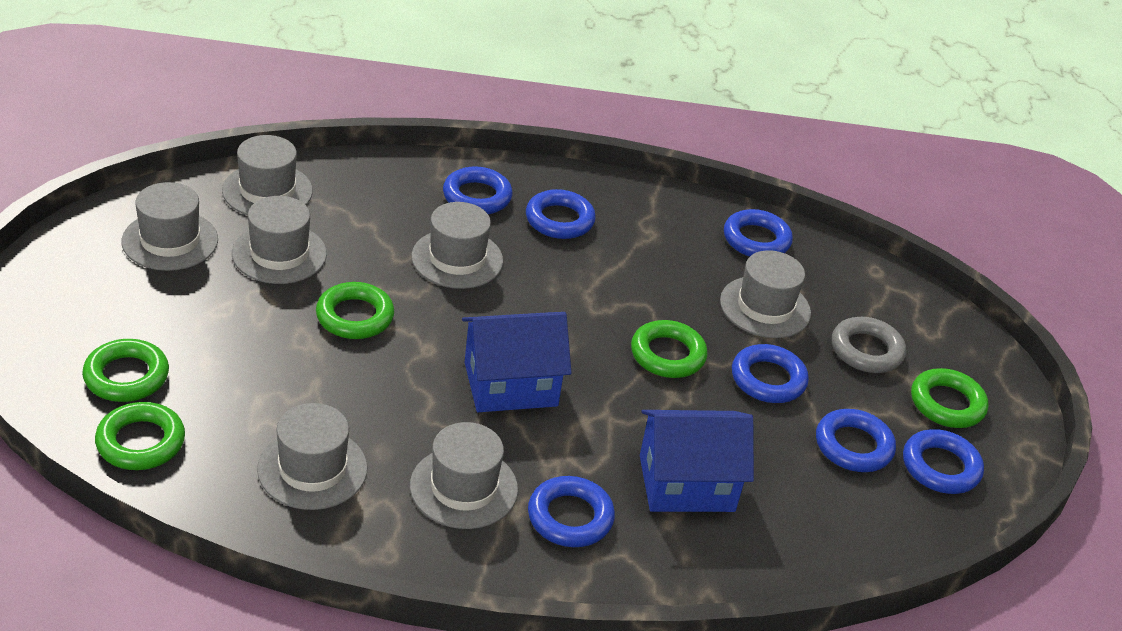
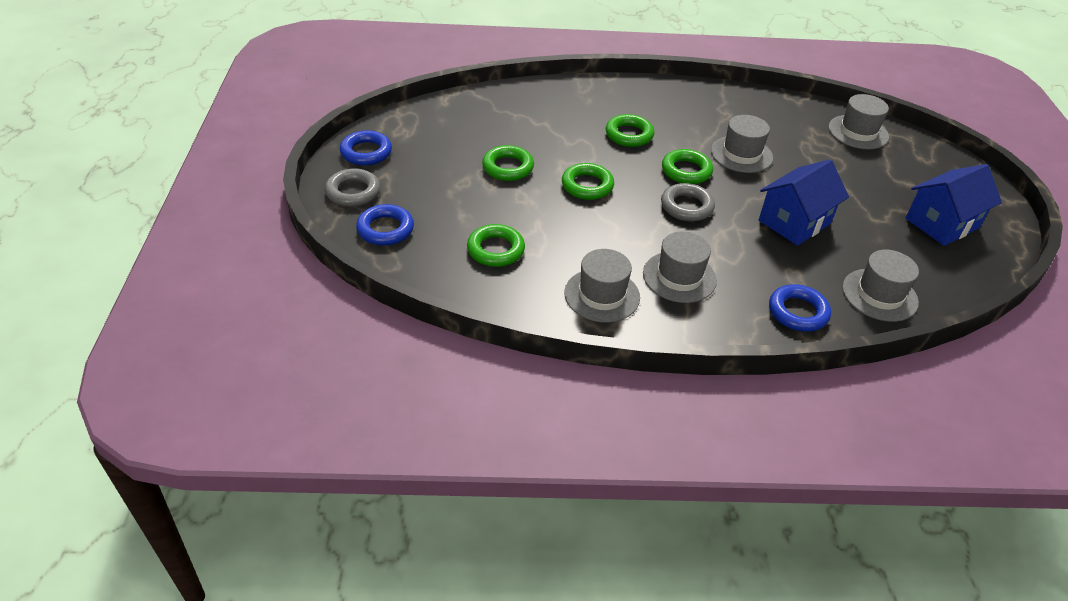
blue ring: [443,166,512,214] [526,189,596,239] [528,476,615,547] [724,209,793,257] [732,344,809,403] [816,409,896,472] [903,429,984,494] = 7 -> [340,130,392,166] [356,204,414,246] [769,284,831,332] = 3
grey hat: [121,182,218,271] [222,135,313,215] [232,196,327,284] [257,403,368,510] [410,422,518,529] [412,202,503,289] [720,250,811,338] = 7 -> [564,249,640,323] [643,232,717,303] [711,115,773,173] [828,94,889,150] [842,250,919,322] = 5
grey ring: [832,317,906,373] = 1 -> [325,168,380,207] [661,183,715,222] = 2

